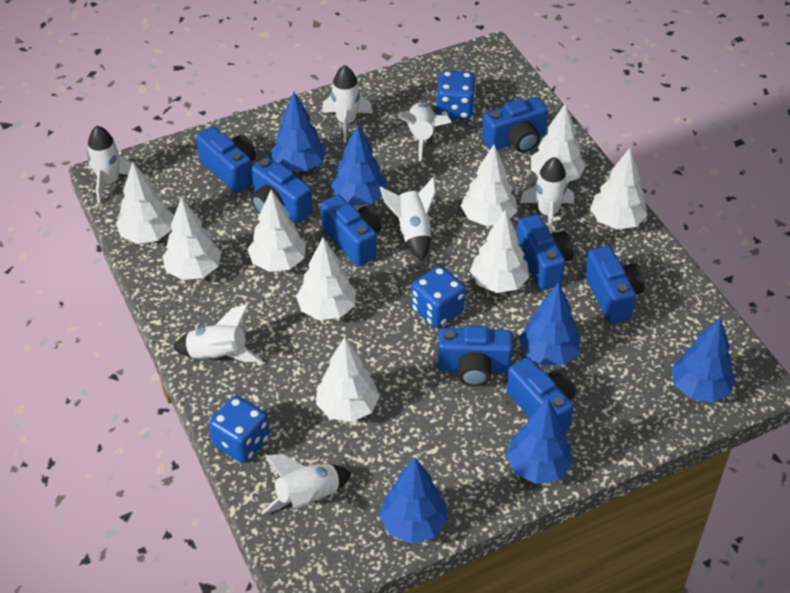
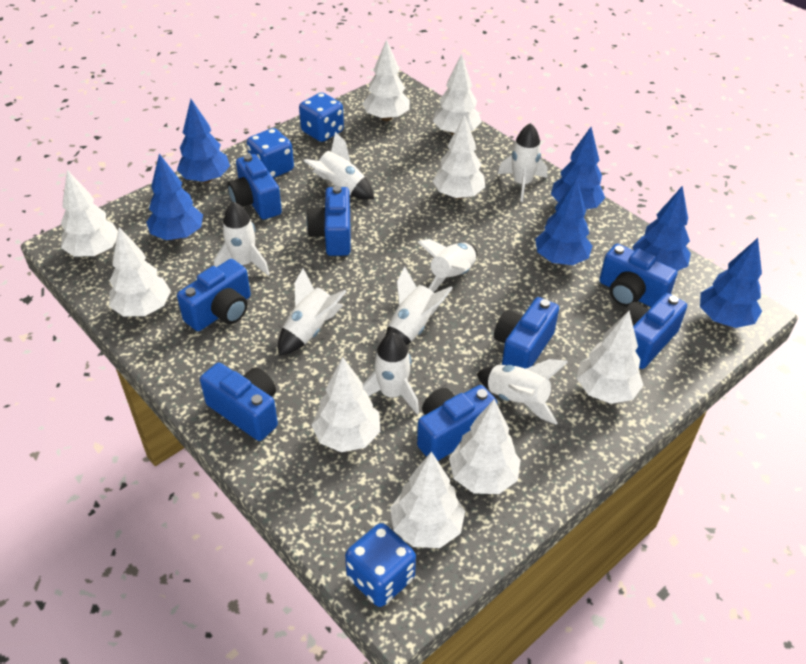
white rocket: [87,126,132,203] [173,304,262,362] [261,454,352,515] [322,65,373,142] [380,177,436,261] [398,103,452,161] [520,157,574,233] = 7 -> [214,202,270,276] [278,268,347,356] [304,131,374,200] [363,333,419,414] [386,266,453,346] [418,239,478,292] [477,359,568,425] [498,123,548,202] = 8

